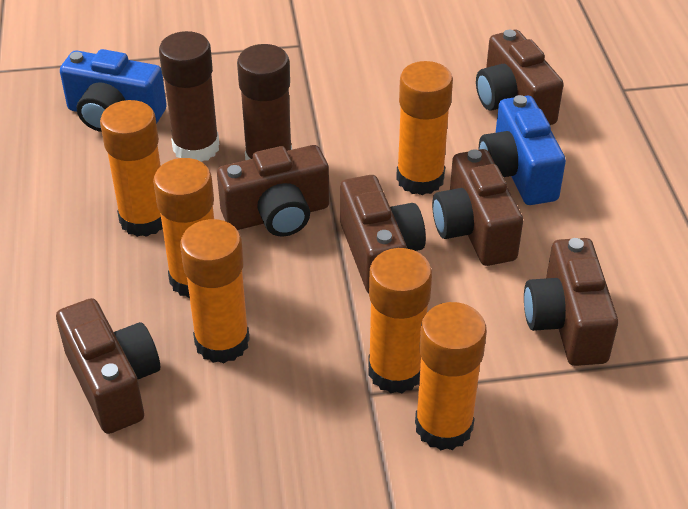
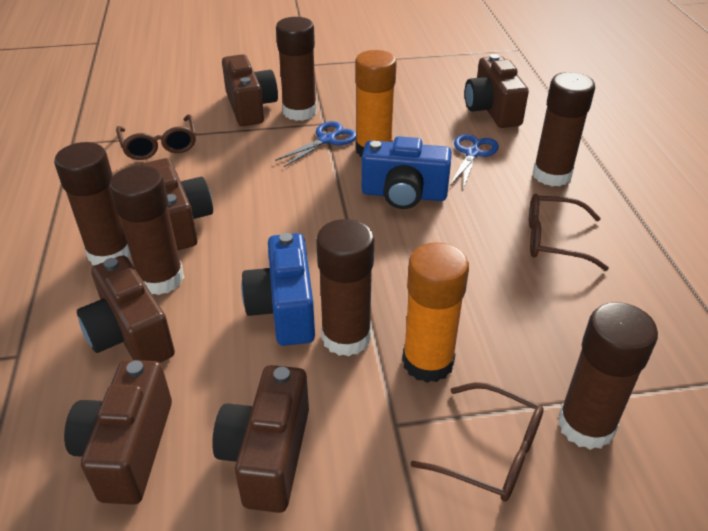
blue scissors: none = 0 -> [275,121,357,167] [450,134,499,189] = 2
brown glasses: none = 0 -> [116,114,196,160] [411,382,544,502] [529,194,609,271] = 3
brown glue stick: [159,31,219,162] [237,44,292,160] = 2 -> [54,142,130,265] [109,165,184,295] [276,17,317,121] [316,219,374,357] [533,72,595,186] [558,302,658,450] = 6
orange glue stick: [100,100,163,237] [153,158,214,298] [180,219,250,363] [368,248,432,393] [396,61,453,195] [415,302,487,450] = 6 -> [355,50,397,157] [402,242,469,383] = 2

